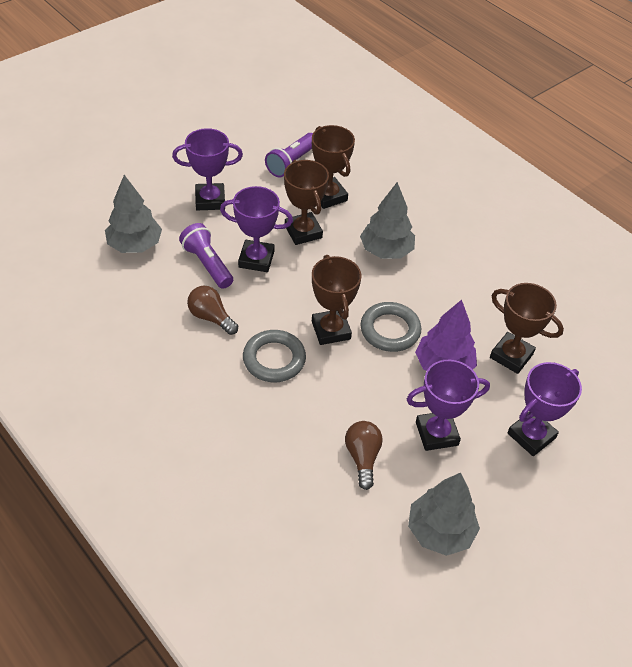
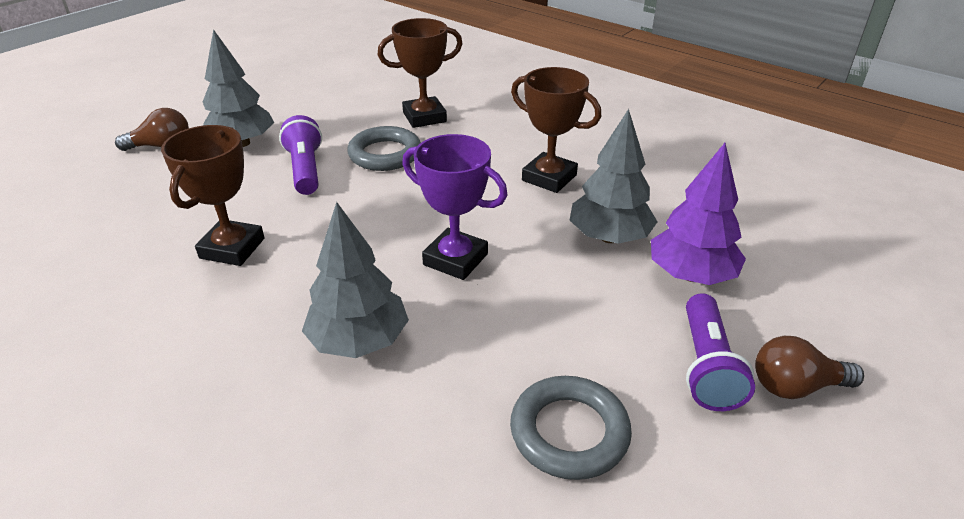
brown trophy: [284,160,329,245] [312,125,355,209] [312,255,362,345] [490,283,564,374] = 4 -> [161,125,265,266] [378,18,463,128] [511,67,601,193] = 3
purple trophy: [172,128,243,210] [220,186,293,272] [407,360,490,451] [507,362,582,456] = 4 -> [402,134,508,280] = 1

